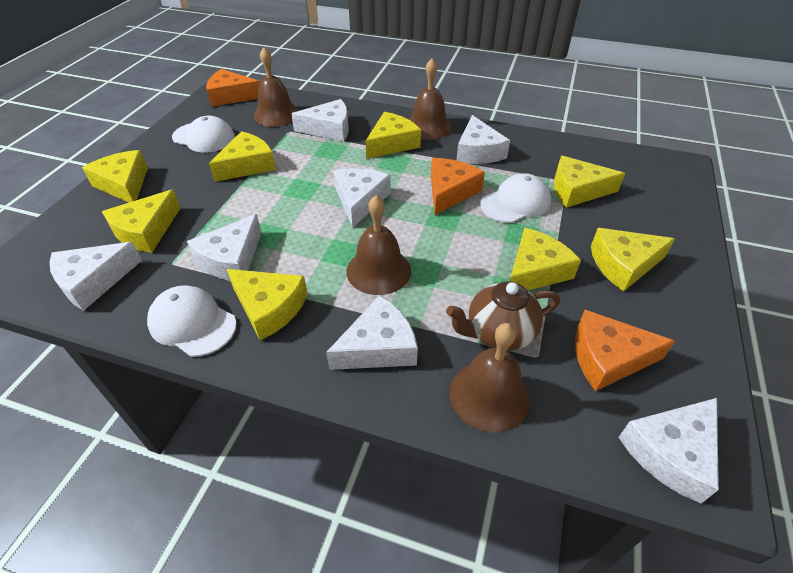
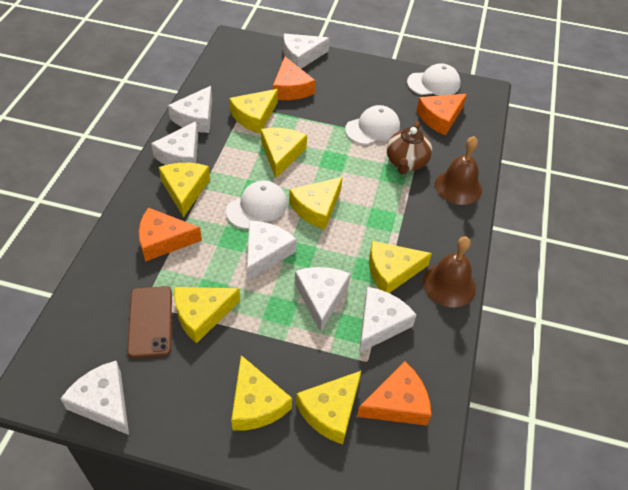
brown bell: [253,47,299,127] [346,195,411,295] [409,58,452,140] [449,323,530,432] = 4 -> [423,236,476,307] [435,136,482,205] = 2
brown phone: none = 0 -> [127,286,172,358] = 1
orange cheese: [206,69,260,107] [431,158,485,215] [575,310,675,391] = 3 -> [139,208,202,262] [273,57,315,100] [357,361,431,426] [416,94,467,136] = 4

